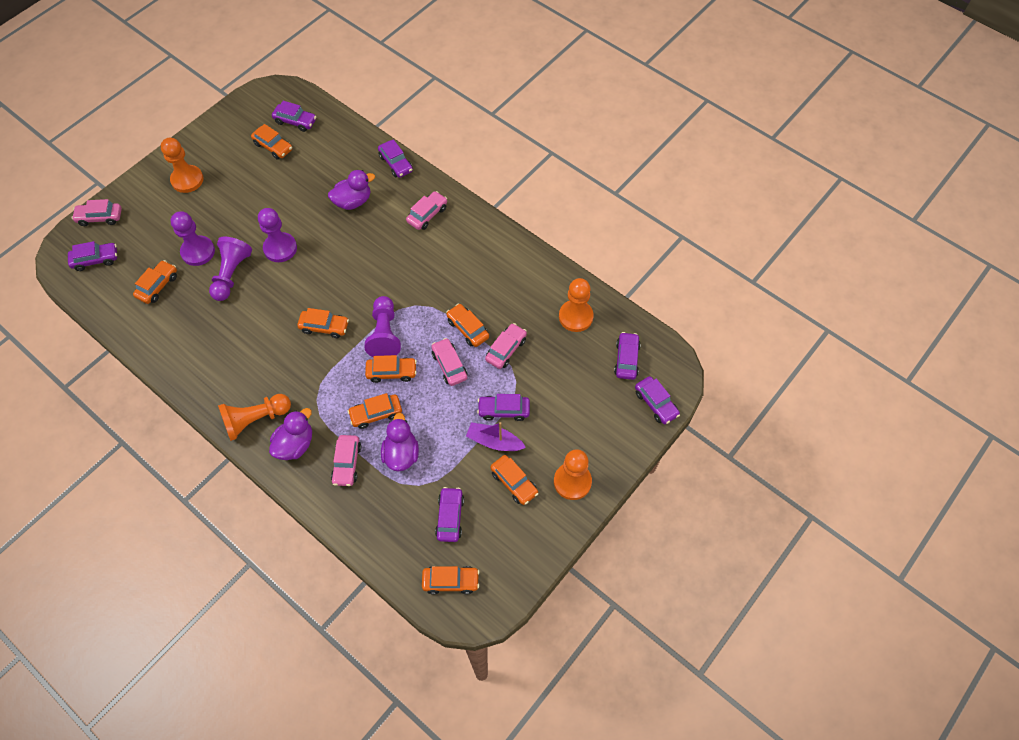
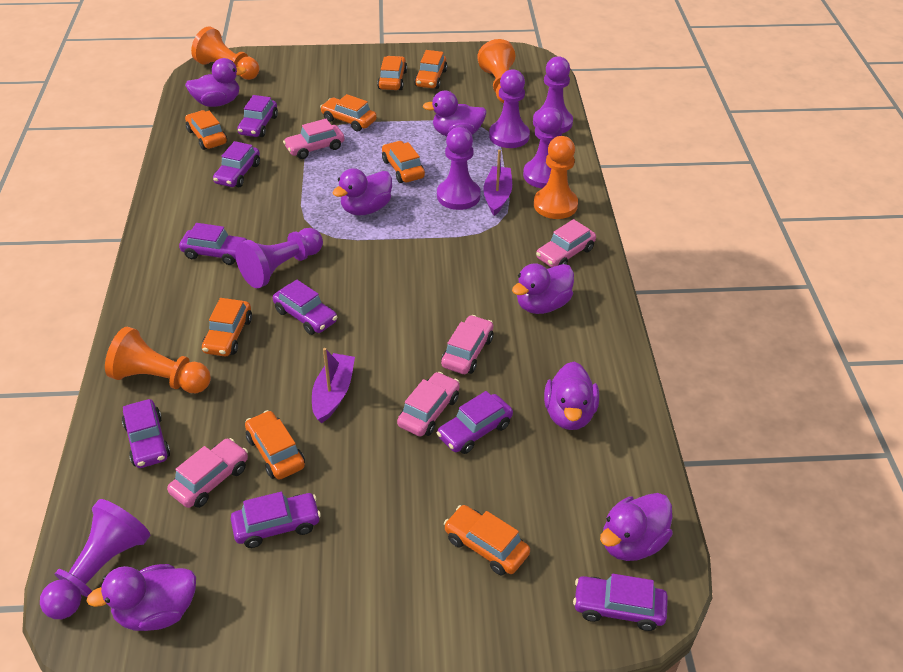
purple boat: [466,422,526,451] = 1 -> [312,348,355,423] [484,150,512,216] = 2
purple car: [68,241,117,271] [272,101,316,132] [378,139,413,178] [435,487,464,542] [477,394,530,421] [614,332,641,380] [635,376,680,424] = 7 -> [122,399,170,468] [179,223,247,265] [213,141,260,187] [231,492,321,548] [237,95,278,137] [273,280,338,335] [437,391,513,454] [573,574,668,631] = 8
purple duck: [269,408,312,460] [328,170,375,210] [381,413,419,471] = 3 -> [86,564,196,631] [185,58,246,107] [332,168,392,216] [423,91,487,136] [512,263,574,314] [544,362,599,430] [600,493,673,561] = 7
purple pawn: [171,211,215,266] [209,237,252,301] [258,208,297,262] [365,296,401,357] = 4 -> [40,499,150,619] [235,228,323,288] [437,127,481,210] [489,69,530,148] [523,107,563,188] [533,56,573,133] = 6

